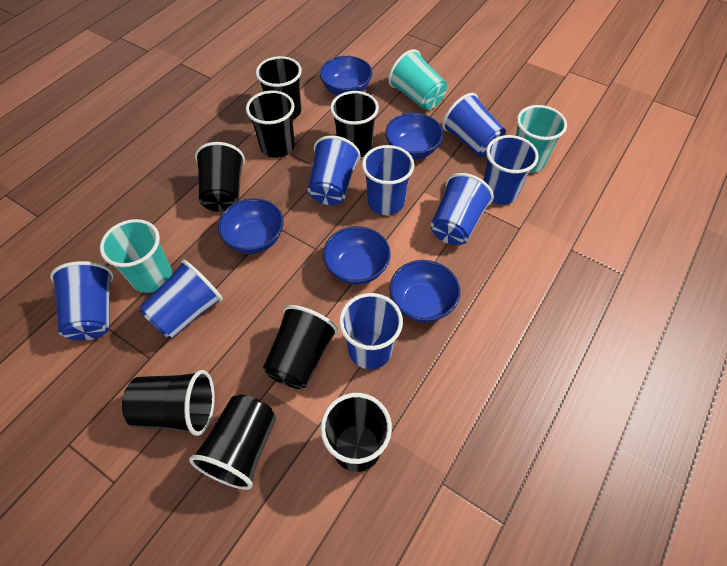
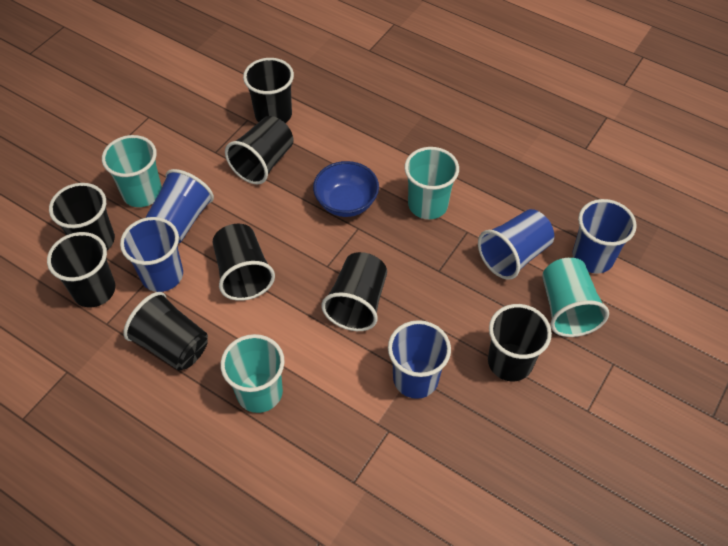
blue bowl: [218,198,284,254] [320,56,373,96] [323,226,391,285] [385,113,443,159] [389,260,460,323] = 5 -> [313,161,379,217] = 1
blue cup: [50,261,114,341] [139,260,223,338] [308,136,361,205] [339,293,403,369] [362,145,414,215] [430,173,494,245] [442,93,506,157] [483,135,539,205] = 8 -> [120,217,183,292] [145,169,214,244] [388,320,451,399] [478,209,554,280] [572,199,637,273] = 5
turquoise cup: [100,219,172,293] [388,49,447,110] [516,105,567,173] = 3 -> [102,135,162,207] [220,334,285,413] [404,147,459,219] [542,258,609,337] = 4

